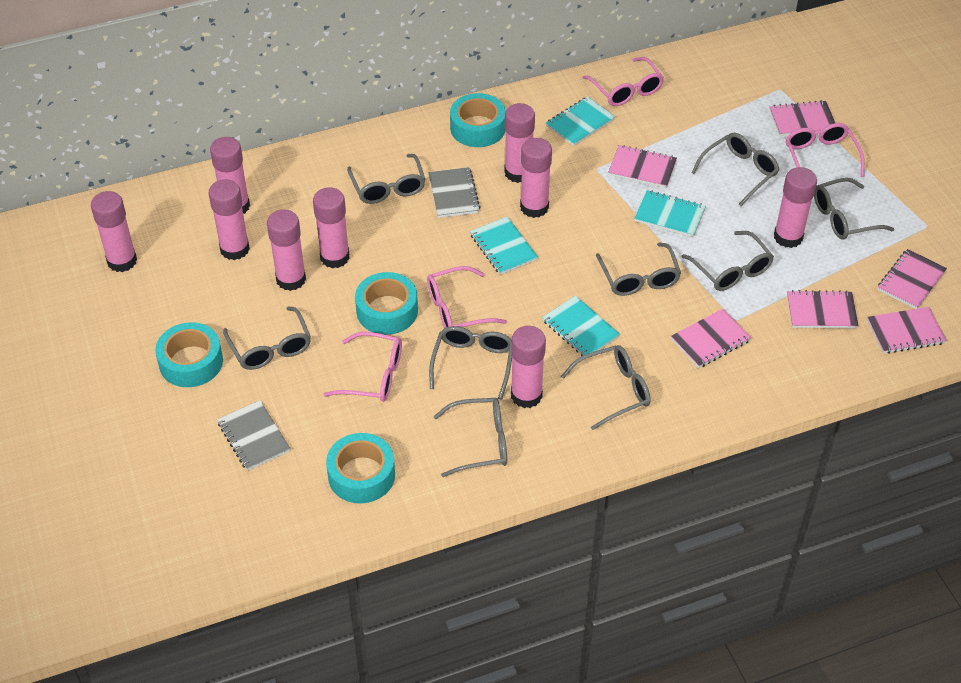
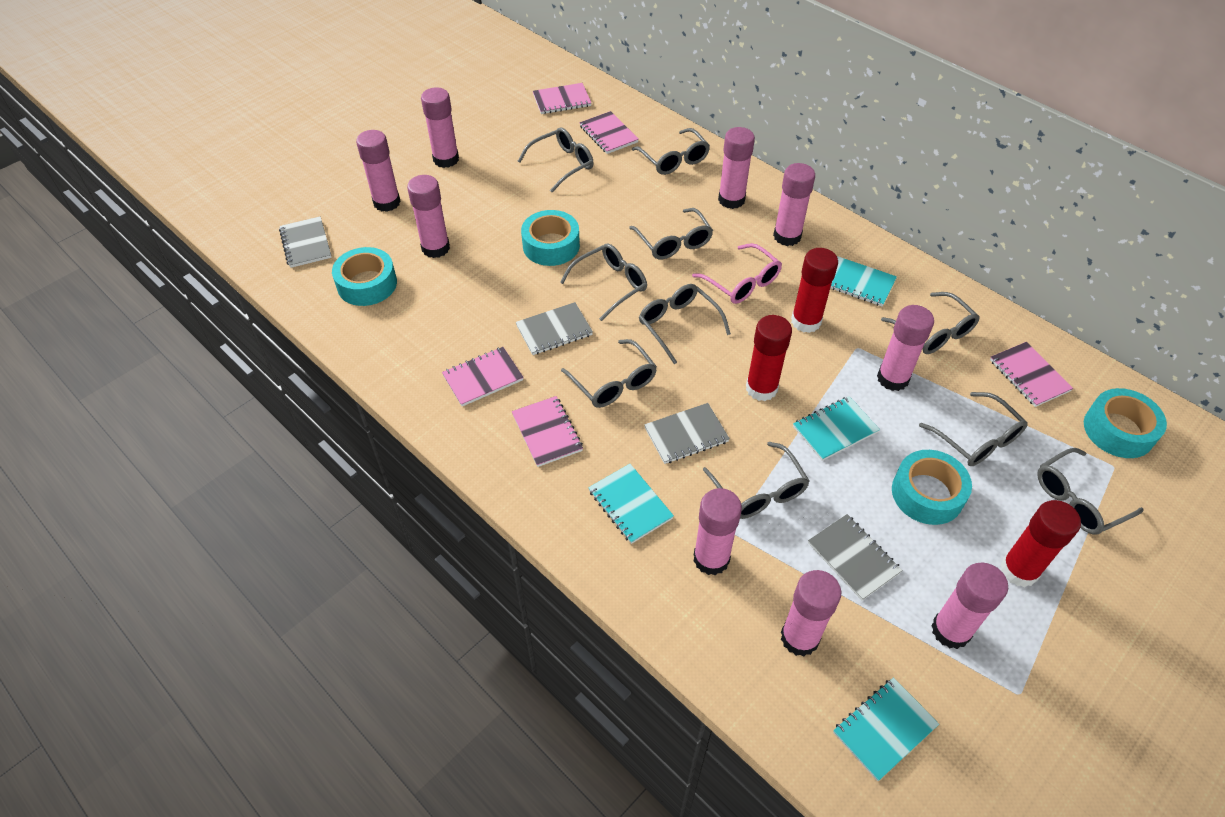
grey glasses: [223,306,311,370] [347,154,425,204] [429,326,512,400] [434,398,507,477] [561,345,651,430] [596,242,681,296] [681,231,774,291] [691,133,780,206] [814,178,894,240] = 9 -> [518,127,594,192] [560,243,647,321] [561,339,657,408] [629,208,713,260] [632,128,710,175] [639,284,731,364] [703,442,809,519] [881,292,980,354] [919,392,1028,466] [1037,448,1144,535] = 10
grey notebook: [217,400,291,471] [428,167,480,218] = 2 -> [279,217,332,268] [516,302,593,355] [644,403,730,464] [808,514,903,601] = 4
pink glasses: [323,332,402,402] [427,266,507,328] [583,57,664,106] [786,123,865,177] = 4 -> [692,243,782,304] = 1
pink notebook: [608,145,677,188] [671,309,751,368] [770,100,835,136] [787,290,859,328] [867,307,947,354] [878,249,947,309] = 6 -> [442,347,524,406] [512,396,583,467] [533,83,591,114] [579,111,639,154] [990,342,1073,407] = 5
red glue stick: none = 0 -> [746,315,792,401] [791,248,838,333] [1000,500,1081,587] = 3

